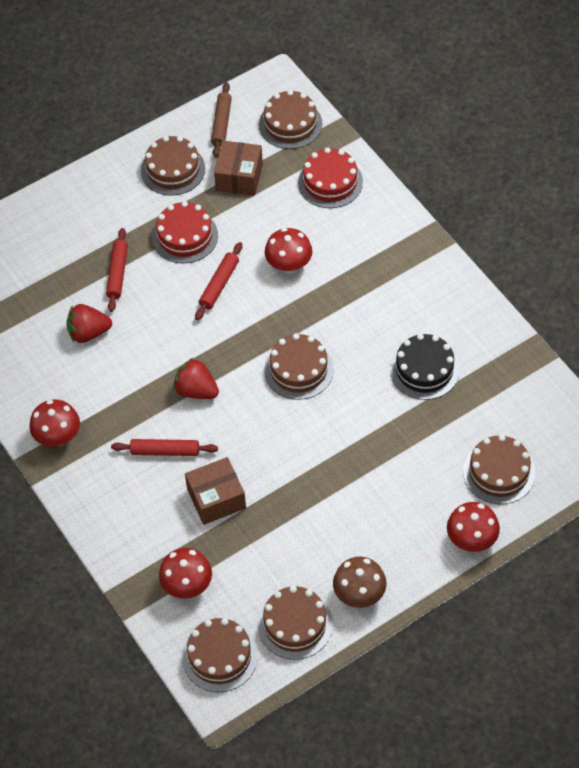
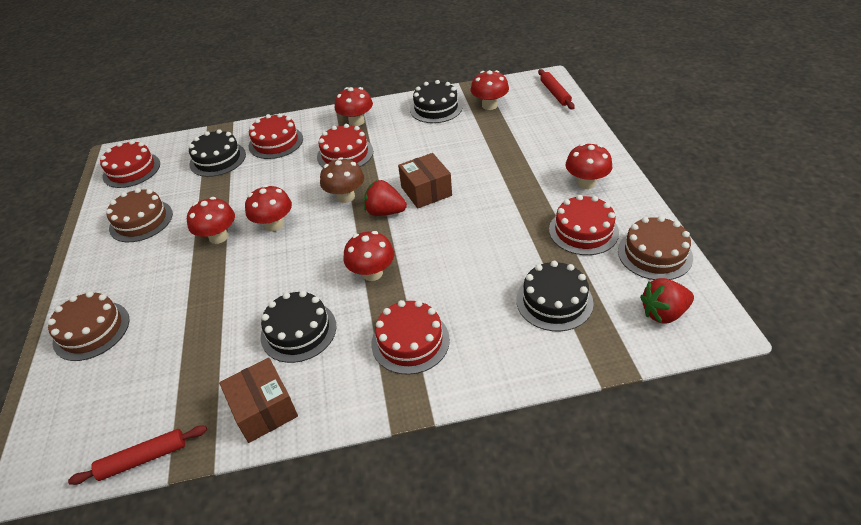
black cake: [390,334,460,400] = 1 -> [189,129,246,177] [261,291,336,363] [410,80,463,123] [516,261,593,331] = 4
brown cake: [141,136,205,196] [182,618,258,692] [258,586,333,660] [259,90,322,149] [264,333,334,400] [463,435,535,504] = 6 -> [47,291,129,361] [106,188,173,242] [618,216,693,280] = 3
brown rolling pin: [211,82,232,158] = 1 -> none = 0
red cake: [152,201,218,264] [298,147,363,208] = 2 -> [100,140,160,188] [249,113,303,159] [317,124,373,168] [372,300,450,375] [549,195,619,255] = 5
red mushroom: [29,400,80,447] [159,548,212,599] [265,228,312,274] [447,502,500,552] = 4 -> [187,197,235,244] [245,185,292,232] [335,87,373,126] [344,231,394,281] [471,70,509,110] [566,143,612,189] = 6
red rolling pin: [106,228,128,312] [111,439,218,456] [195,242,242,320] = 3 -> [68,425,207,485] [538,69,575,109] = 2

